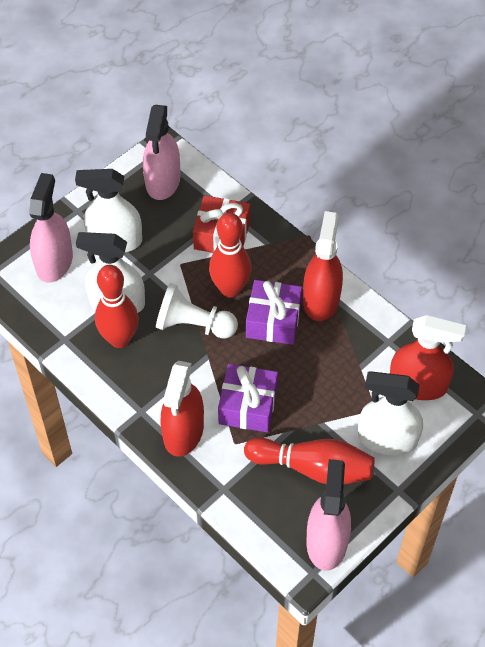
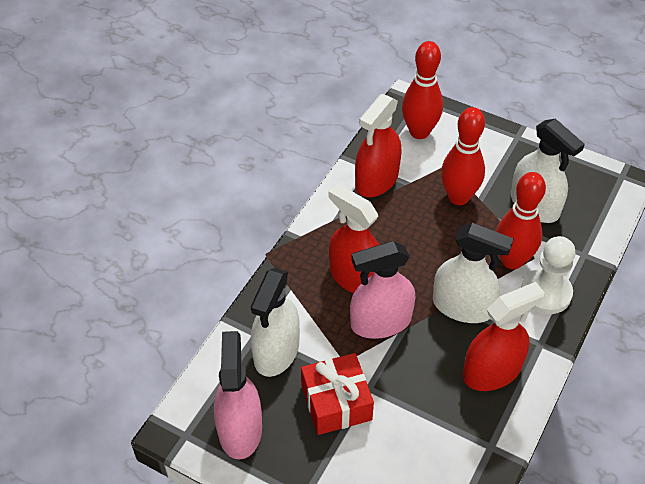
pink spray bottle: [29,173,73,283] [143,105,180,200] [306,459,351,571] = 3 -> [214,331,262,460] [350,241,416,339] = 2
purple gift: [218,364,278,432] [246,280,302,345] = 2 -> none = 0

